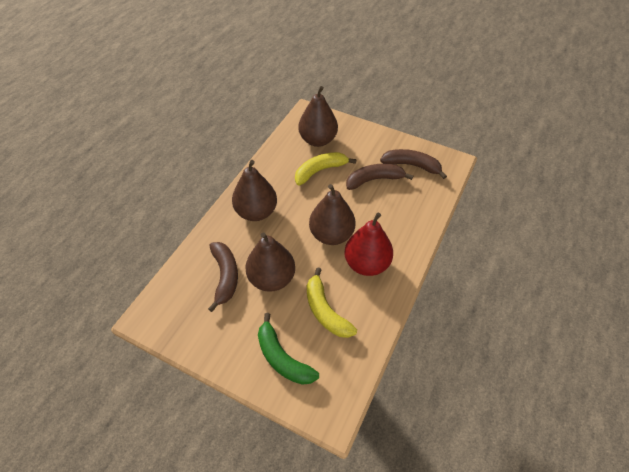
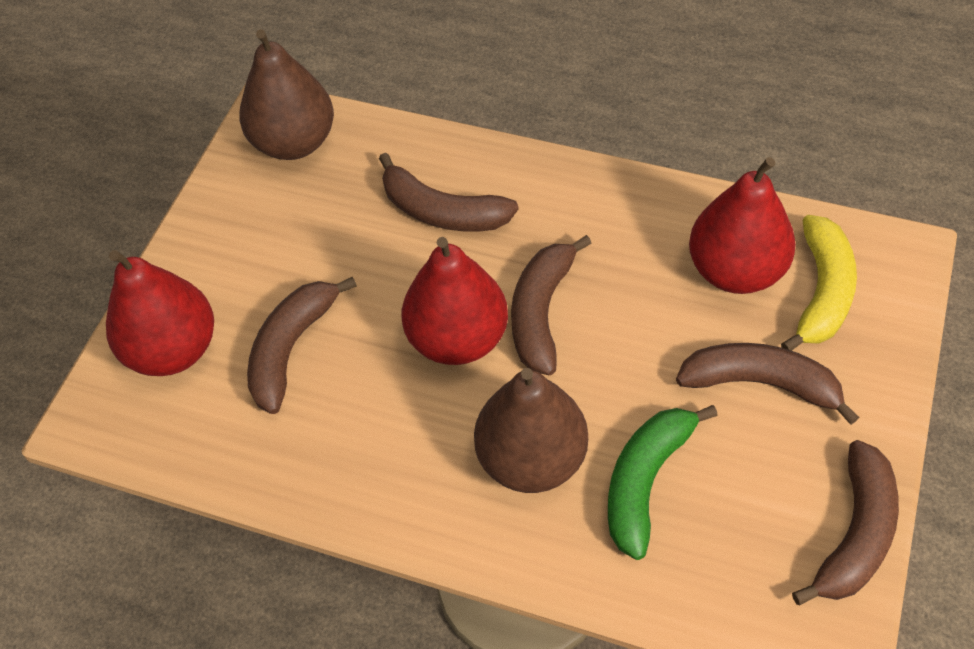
brown banana: [208,242,238,312] [346,164,413,190] [380,149,447,179] = 3 -> [247,277,357,414] [379,153,519,231] [511,235,592,375] [676,343,859,425] [792,440,899,606] = 5
brown pear: [232,160,277,221] [245,232,295,292] [298,86,338,147] [309,184,355,245] = 4 -> [239,29,334,160] [474,368,588,493] = 2
red pear: [344,213,393,276] = 1 -> [106,250,214,376] [402,237,508,365] [689,157,796,294] = 3
yellow banana: [295,152,356,185] [307,267,357,338] = 2 -> [781,215,857,351] = 1

